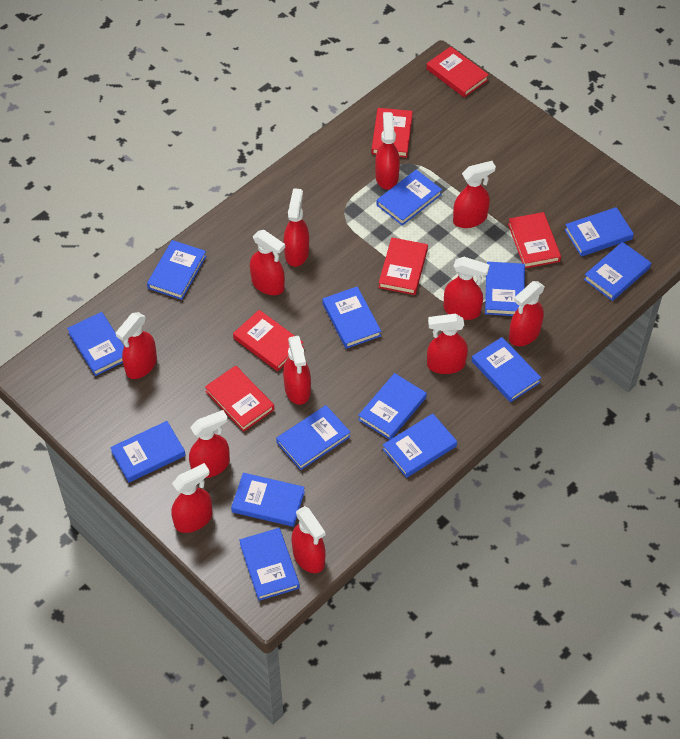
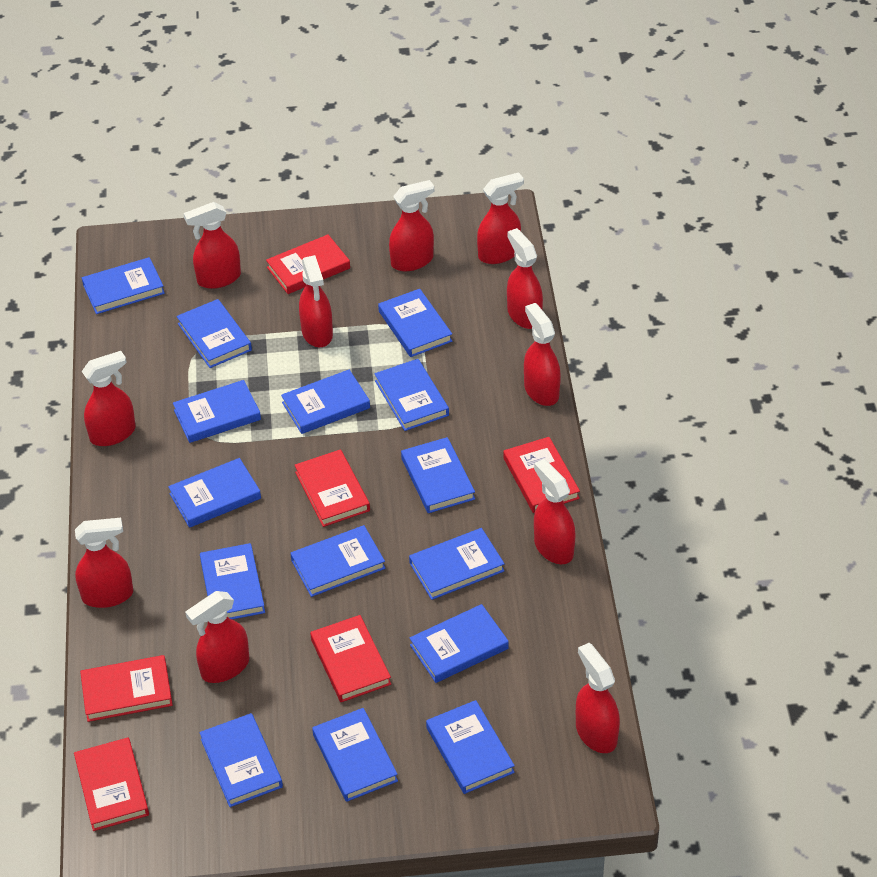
blue book: [67,312,124,376] [110,421,186,483] [147,240,206,300] [231,473,305,527] [239,528,300,601] [276,405,351,470] [322,286,381,349] [358,373,427,440] [376,170,442,226] [383,413,457,478] [472,337,541,402] [485,262,525,316] [564,207,634,257] [584,242,651,301] = 14 -> [82,257,165,314] [168,458,261,528] [173,380,261,443] [176,299,252,368] [199,713,283,807] [200,543,265,619] [281,370,370,434] [290,525,385,597] [312,708,398,802] [374,359,449,431] [378,289,452,357] [401,437,475,513] [409,528,505,600] [410,604,509,683] [426,700,515,794] = 15
red spray bottle: [116,312,157,379] [171,463,213,533] [189,410,230,478] [250,230,285,295] [283,336,311,405] [284,188,309,267] [292,506,325,573] [375,112,400,190] [427,314,468,374] [443,257,490,320] [453,161,496,228] [509,281,545,346] = 12 -> [75,518,133,608] [82,351,136,446] [184,202,241,289] [185,591,249,683] [299,255,333,347] [389,180,434,272] [477,172,524,264] [507,228,543,329] [524,303,561,406] [534,459,575,564] [576,643,620,753] = 11

